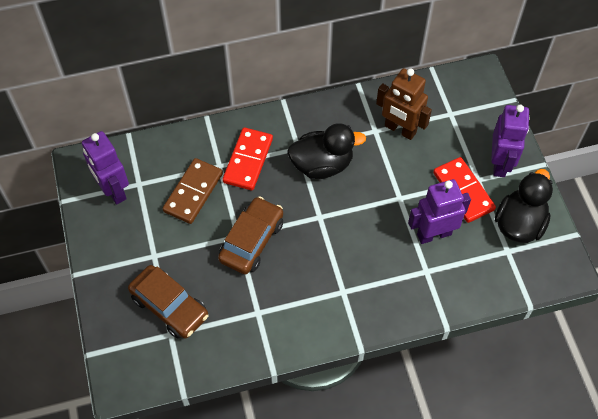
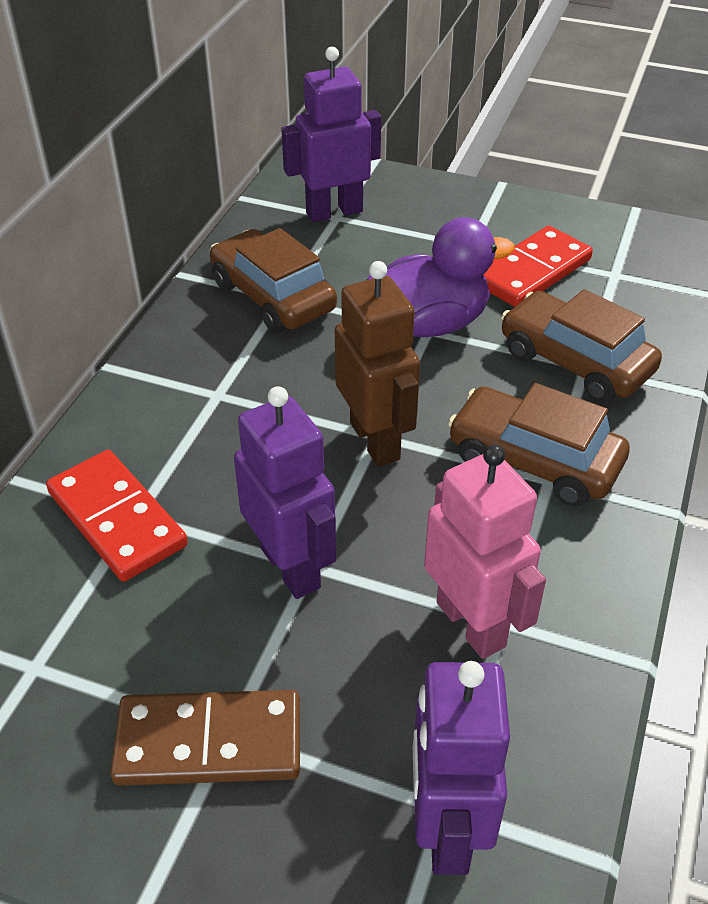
black duck: [287,123,366,179] [495,169,553,243] = 2 -> none = 0
brown car: [128,265,208,339] [218,196,283,275] = 2 -> [210,228,337,333] [448,383,630,507] [501,289,662,403] = 3
pink robot: none = 0 -> [424,444,546,659] = 1
purple duck: none = 0 -> [367,217,515,337] = 1

